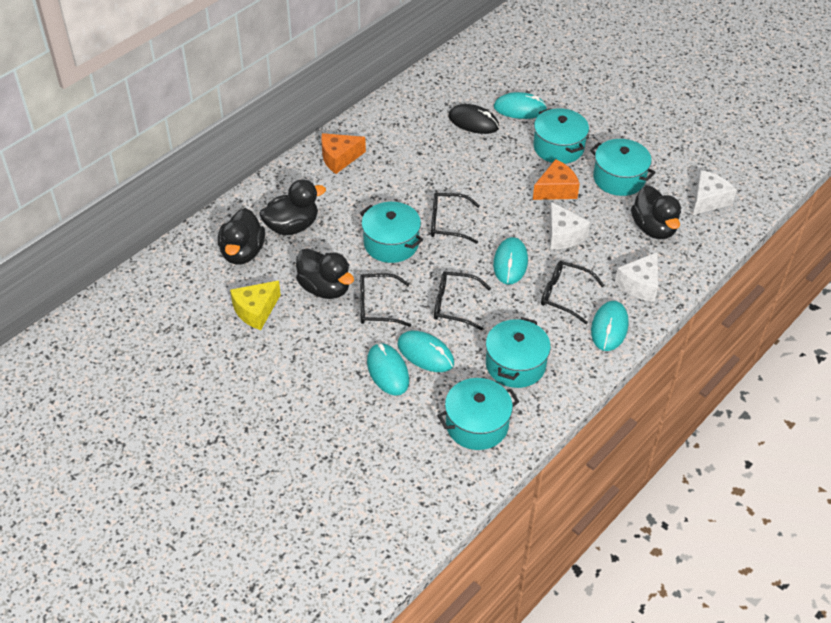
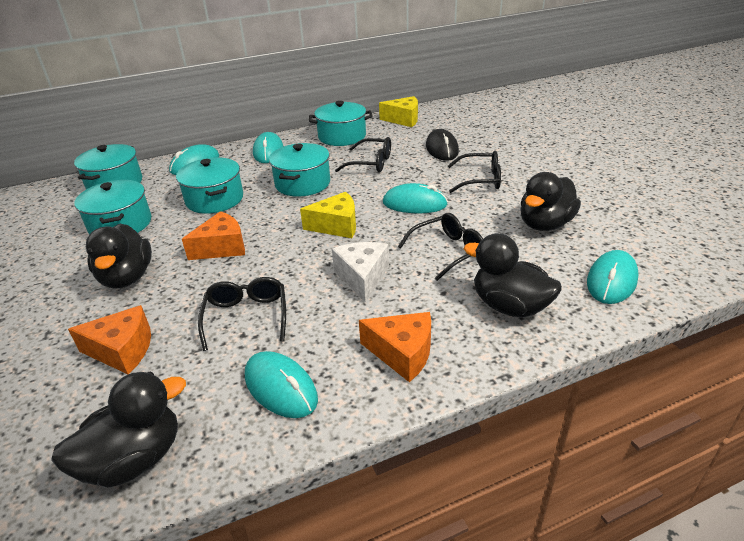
orange cheese: [321,133,366,174] [533,159,580,200] = 2 -> [68,305,151,374] [182,211,245,260] [359,312,431,382] = 3
white cheese: [549,202,590,250] [615,252,658,302] [693,170,737,215] = 3 -> [332,242,389,302] = 1
yellow cheese: [230,280,281,330] = 1 -> [300,192,356,238] [379,96,418,127] = 2

